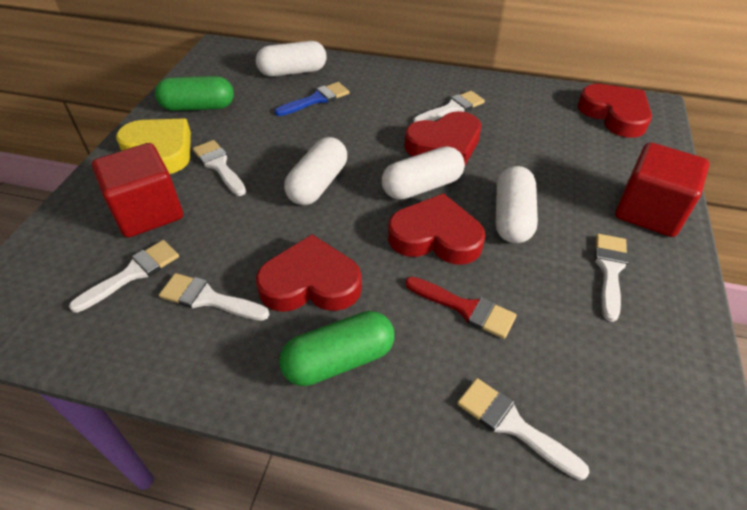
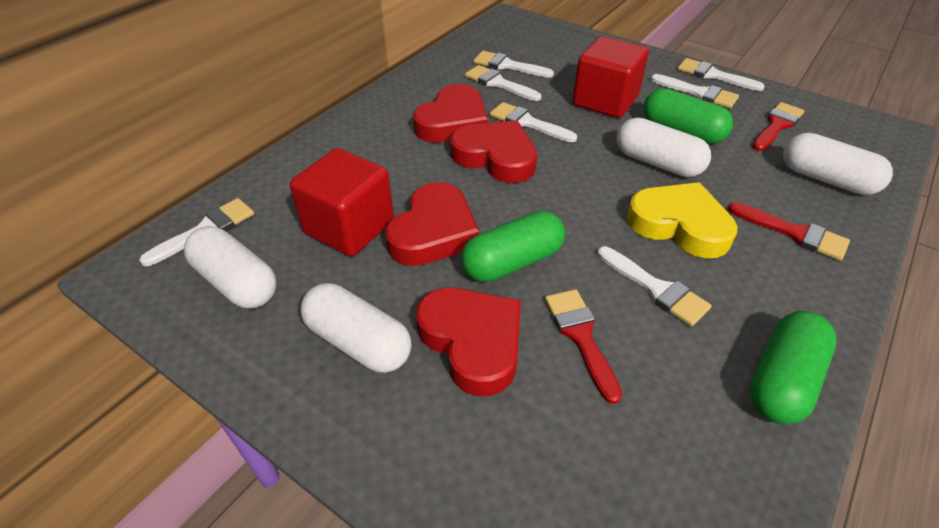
blue brush: [274,82,349,116] = 1 -> none = 0
green capsule: [155,76,234,111] [279,311,394,386] = 2 -> [461,211,565,282] [643,88,733,144] [750,311,837,424] = 3
red brush: [405,277,517,339] = 1 -> [545,289,622,404] [728,202,850,261] [752,102,804,151] = 3
white brush: [69,240,179,313] [159,273,270,321] [193,140,246,196] [413,91,485,123] [457,378,590,480] [595,234,628,322] = 6 -> [139,198,254,266] [465,65,541,101] [474,51,554,78] [490,102,577,142] [597,246,712,326] [651,74,739,108] [678,58,765,91] = 7

